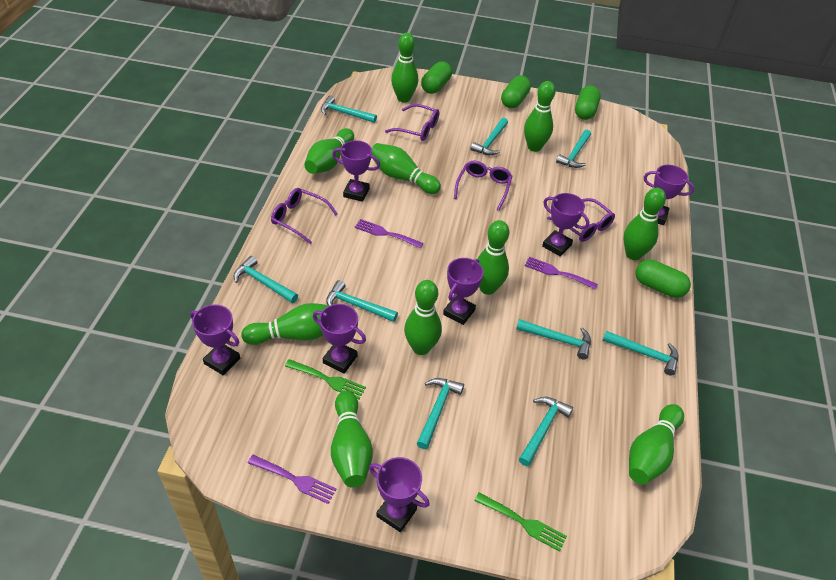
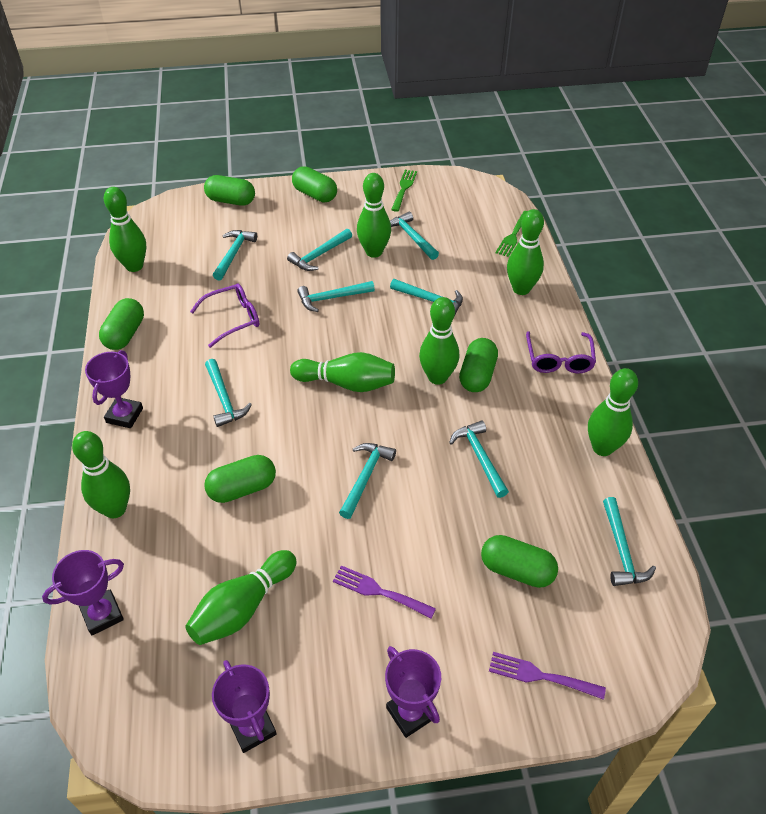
green bowling pin: [241,303,330,345] [304,128,354,174] [331,391,373,488] [372,143,441,194] [391,33,418,102] [404,280,442,355] [477,220,509,295] [524,81,555,152] [623,188,666,260] [629,404,684,484] = 10 -> [72,431,130,518] [104,187,146,272] [185,550,296,645] [290,352,395,392] [357,173,391,258] [419,297,459,385] [507,209,544,295] [588,368,638,456] = 8
green capsule: [421,62,452,94] [501,76,531,108] [575,86,601,120] [635,259,691,298] = 4 -> [99,298,144,350] [204,175,255,206] [204,455,276,503] [292,166,337,202] [459,338,498,392] [481,535,558,588] = 6
purple fork: [248,455,337,504] [355,219,424,248] [525,257,598,290] = 3 -> [333,565,436,619] [489,652,606,700] = 2
purple glasses: [271,188,338,244] [385,104,439,141] [454,160,513,211] [547,198,615,242] = 4 -> [190,284,259,348] [526,331,596,373] = 2
purple trophy: [190,305,240,376] [313,304,366,374] [332,140,380,202] [369,457,430,532] [443,258,484,325] [542,193,589,257] [644,165,694,225] = 7 -> [42,550,124,635] [85,350,143,428] [212,660,277,753] [385,646,441,738] = 4

